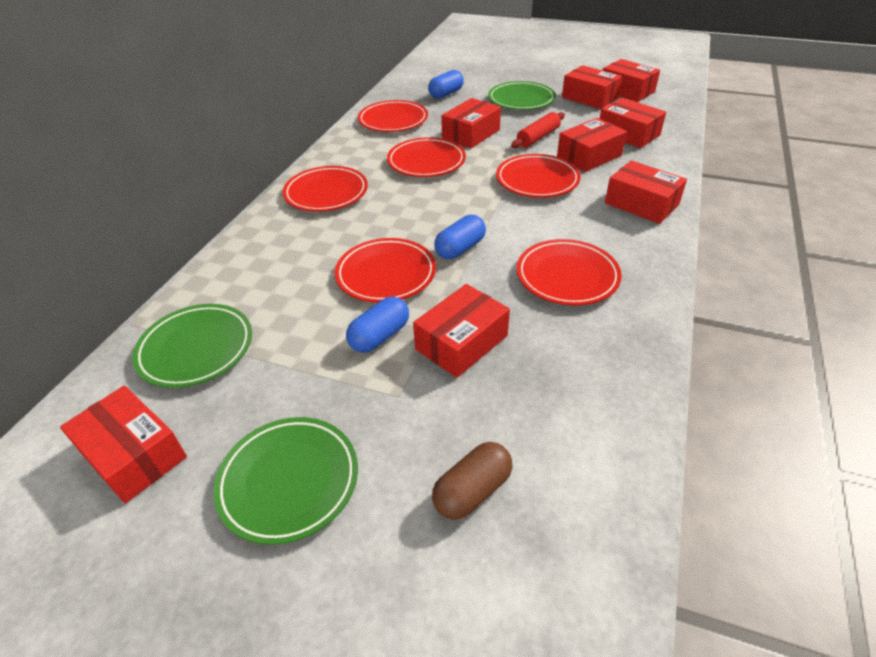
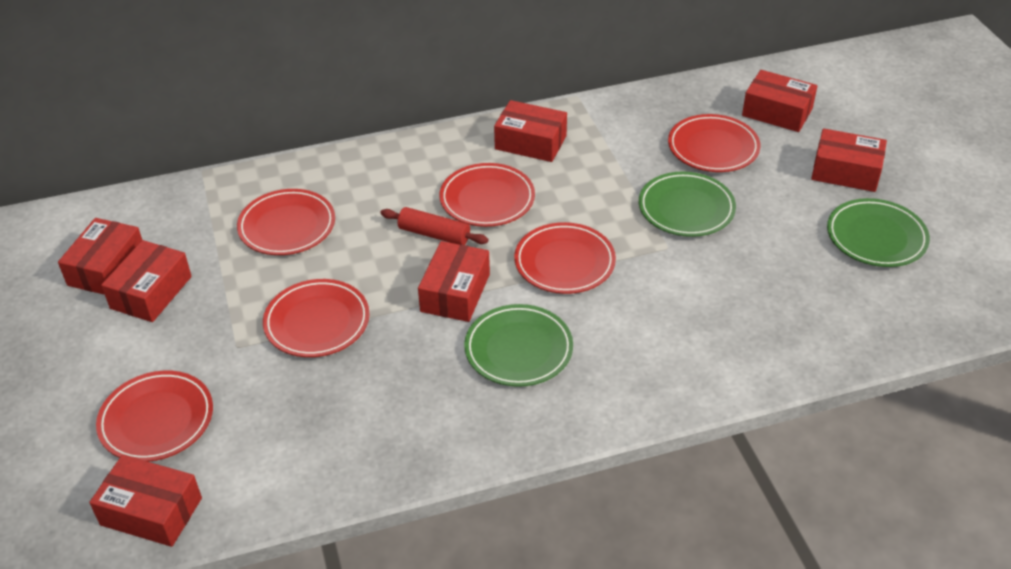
blue capsule: [346,297,409,353] [428,70,464,99] [434,215,486,259] = 3 -> none = 0
brown capsule: [432,442,513,520] = 1 -> none = 0
red box: [60,386,187,503] [413,284,510,378] [441,98,501,148] [557,118,627,172] [562,65,622,109] [600,98,666,148] [602,59,660,102] [605,160,687,224] = 8 -> [58,218,142,295] [89,455,202,547] [101,240,192,322] [418,241,490,322] [494,100,567,162] [742,70,817,132] [811,128,887,192] = 7

